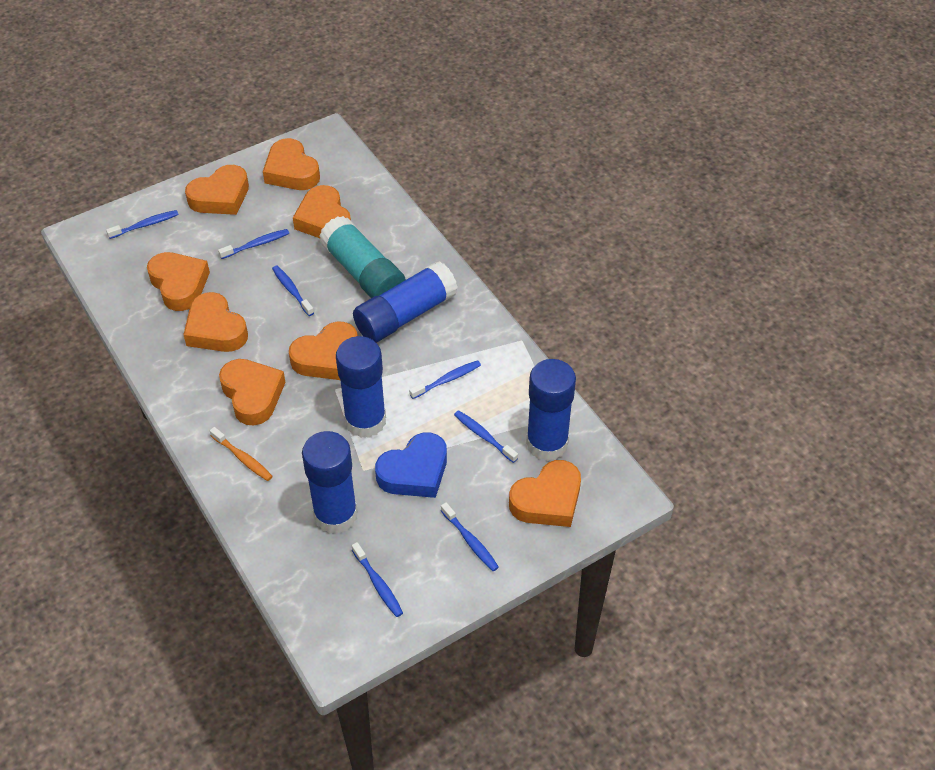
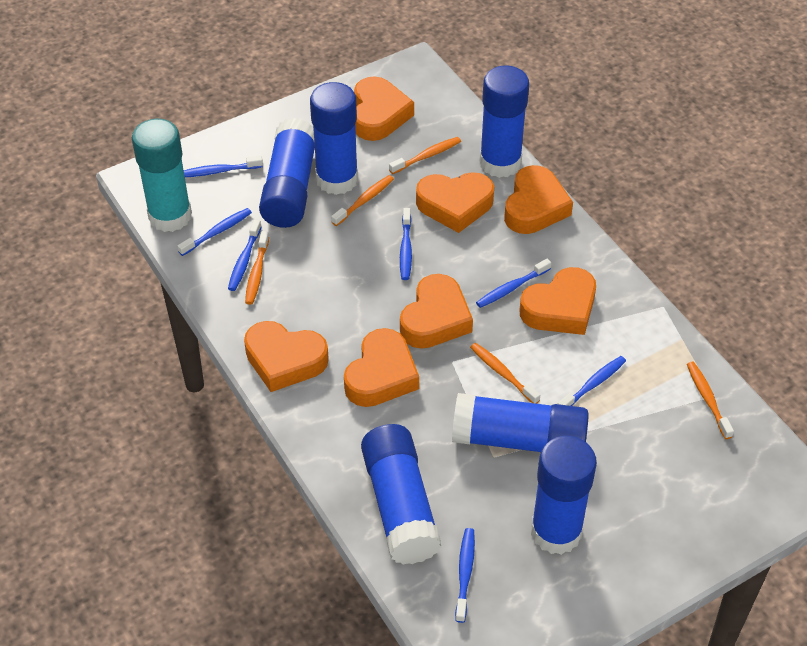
blue glue stick: [302,431,358,534] [336,336,386,438] [353,261,458,343] [526,359,576,461] = 4 -> [259,118,315,228] [310,82,358,195] [361,424,441,565] [452,393,589,452] [479,66,529,178] [531,436,597,555] = 6
blue heart: [375,433,447,498] = 1 -> none = 0
orange heart: [147,252,210,311] [183,292,248,352] [185,165,249,215] [219,359,286,425] [263,138,320,190] [289,321,358,380] [293,185,351,238] [509,460,581,527] = 8 -> [244,321,329,392] [344,328,419,407] [354,76,414,141] [400,274,473,349] [416,172,494,233] [504,165,573,234] [519,267,596,335] = 7
orange toothbrush: [210,427,273,481] = 1 -> [245,231,269,305] [331,175,394,226] [389,137,461,174] [470,343,540,404] [687,362,734,439] = 5

